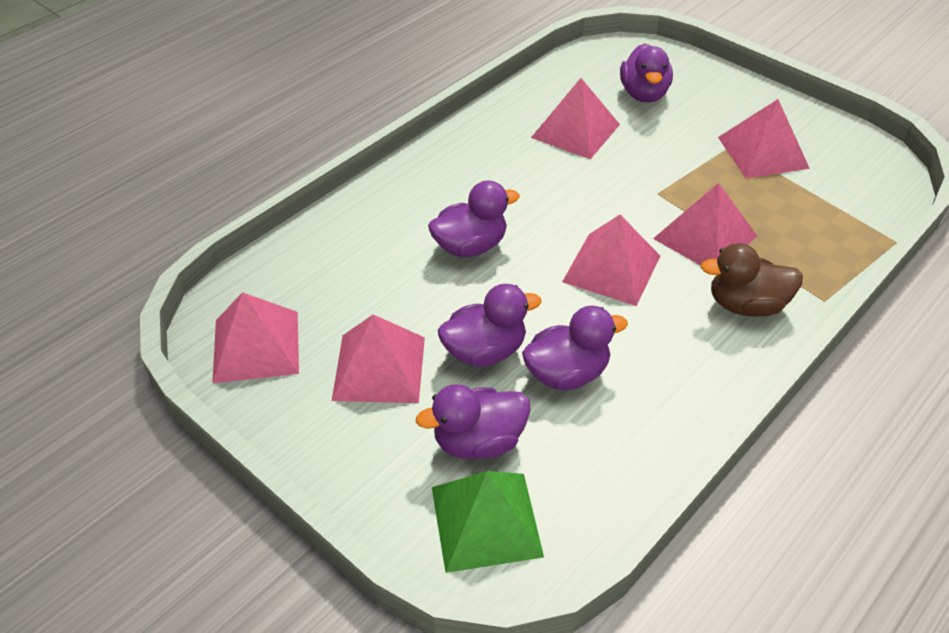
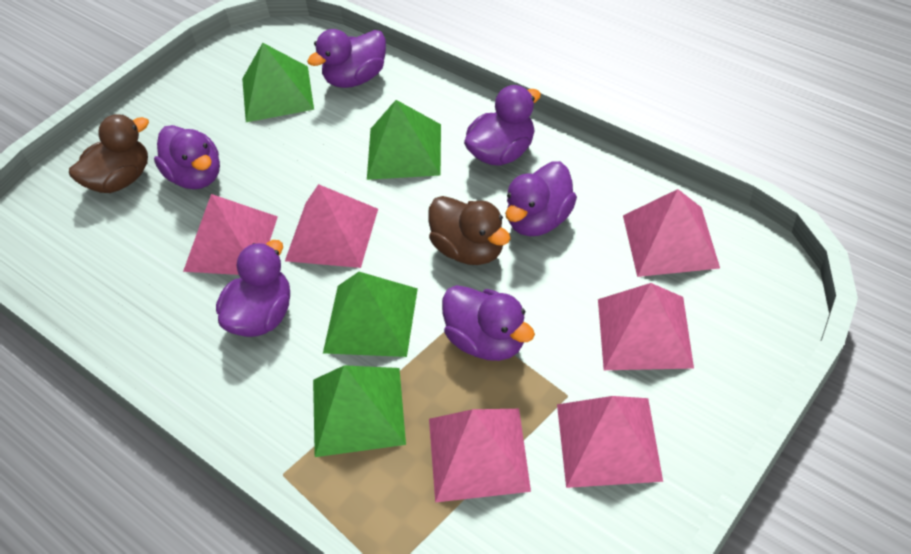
brown duck: [701,243,803,317] = 1 -> [69,114,149,193] [428,196,511,265] = 2
green pyramid: [432,471,544,573] = 1 -> [242,43,314,122] [313,365,406,457] [323,272,418,357] [367,100,441,180] = 4
purple duck: [416,384,531,459] [428,180,520,257] [438,284,542,367] [522,306,628,390] [620,44,673,103] = 5 -> [154,125,220,189] [216,240,290,337] [307,29,386,88] [442,285,535,361] [464,85,541,166] [505,161,577,236] = 6

